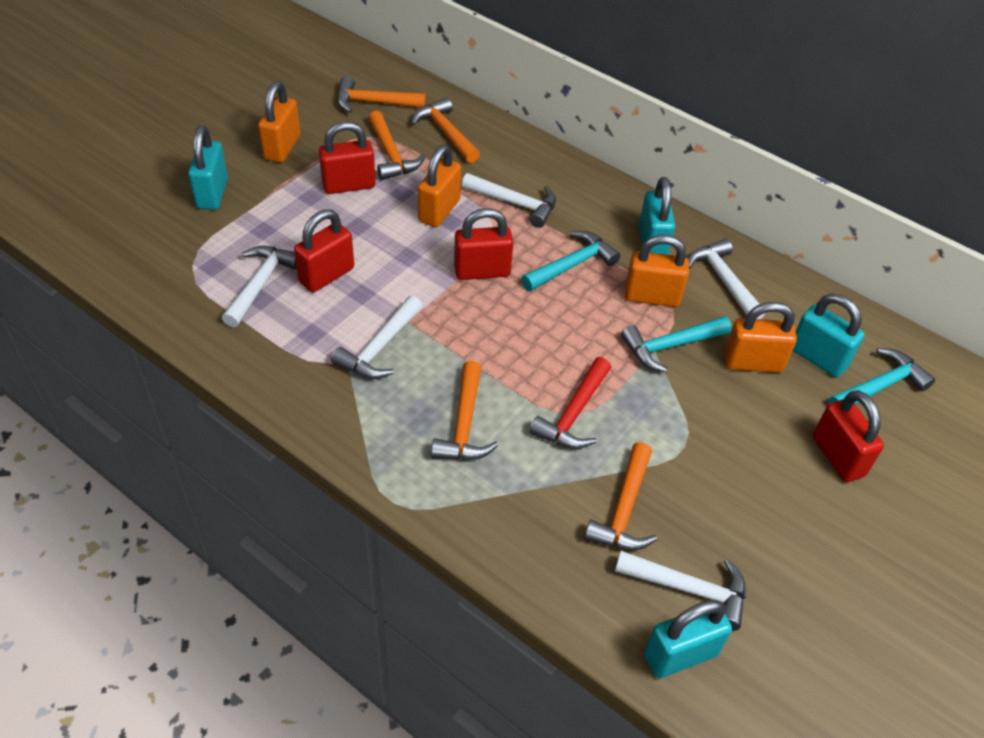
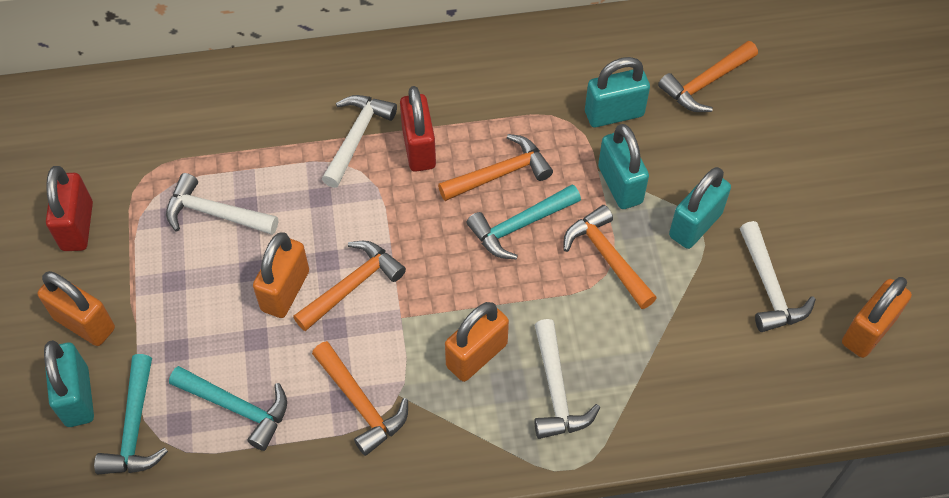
red hammer: [529,357,611,449] = 1 -> none = 0
red padlock: [294,209,354,292] [319,121,376,194] [454,208,514,280] [813,390,884,482] = 4 -> [46,166,93,251] [400,86,436,172] = 2
white hammer: [222,246,297,327] [331,295,422,379] [462,173,556,228] [615,551,746,631] [688,239,765,319] = 5 -> [166,173,278,235] [322,95,397,188] [534,319,601,439] [740,221,816,332] = 4

